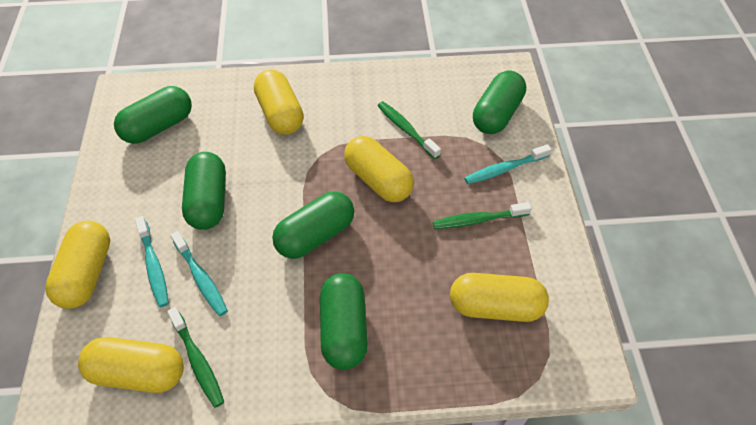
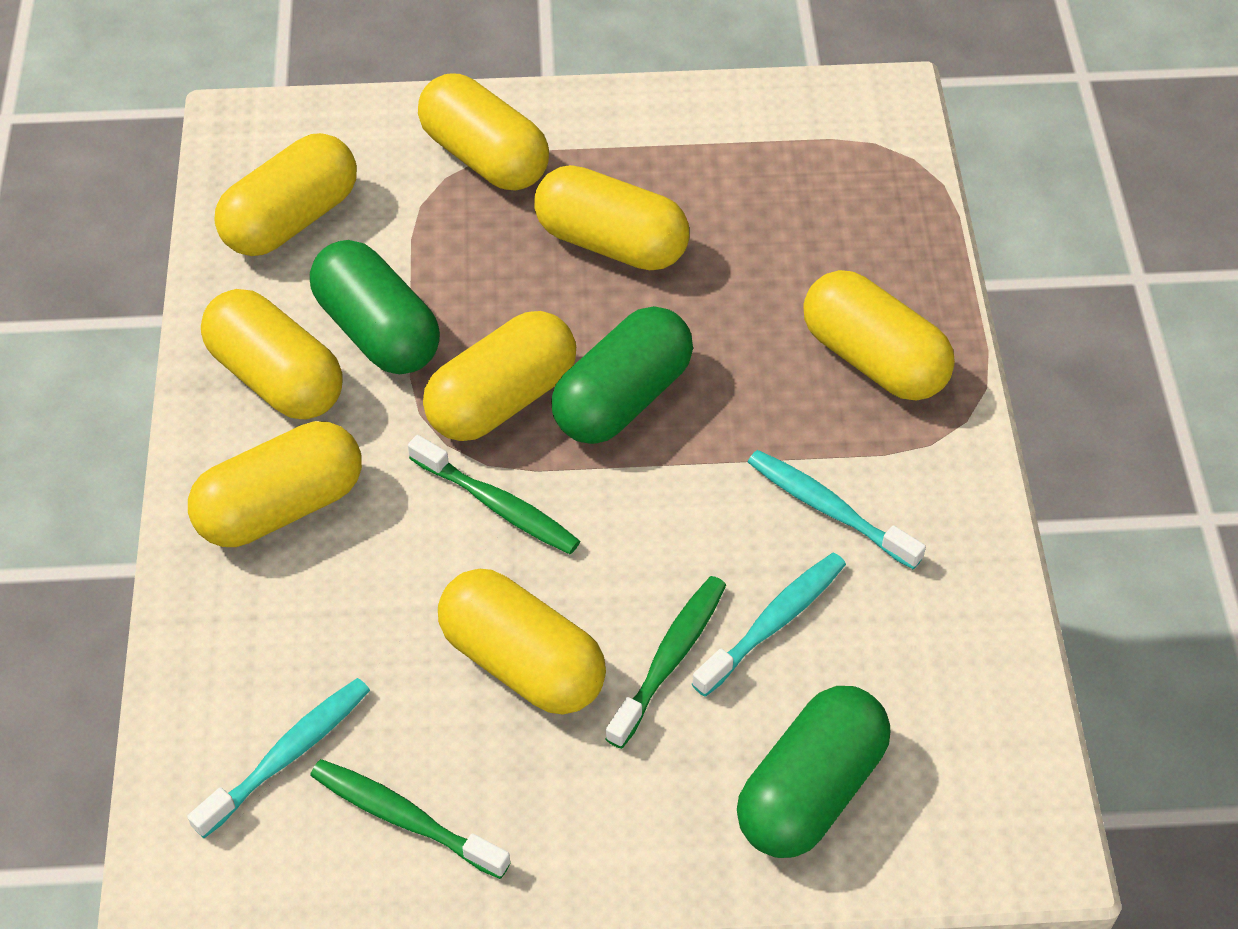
green capsule: [114,86,192,144] [182,152,226,230] [272,191,354,259] [320,273,368,370] [473,71,526,134] = 5 -> [310,240,440,374] [551,306,693,444] [737,686,890,858] = 3
yellow capsule: [45,220,110,309] [78,337,184,393] [254,69,304,135] [344,136,414,202] [450,273,549,322] = 5 -> [188,421,362,547] [201,289,343,419] [214,133,357,256] [418,73,549,191] [423,311,576,441] [438,569,606,715] [534,165,689,270] [803,270,955,400] = 8

